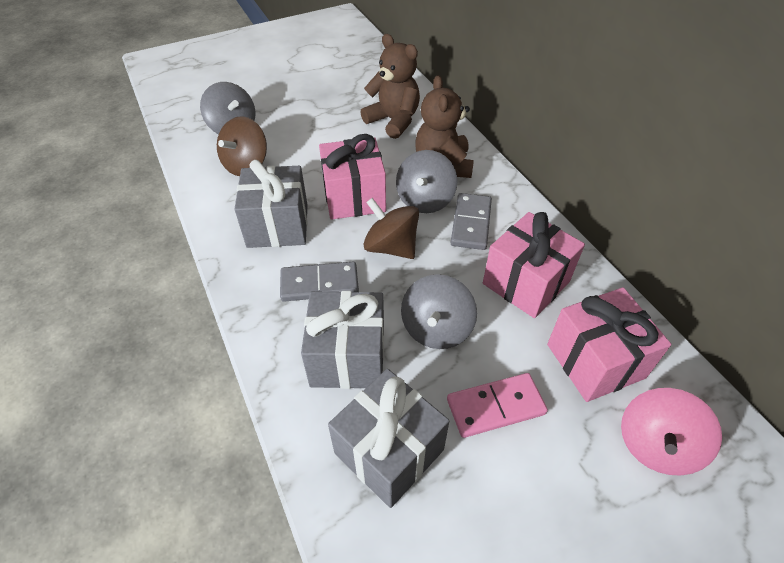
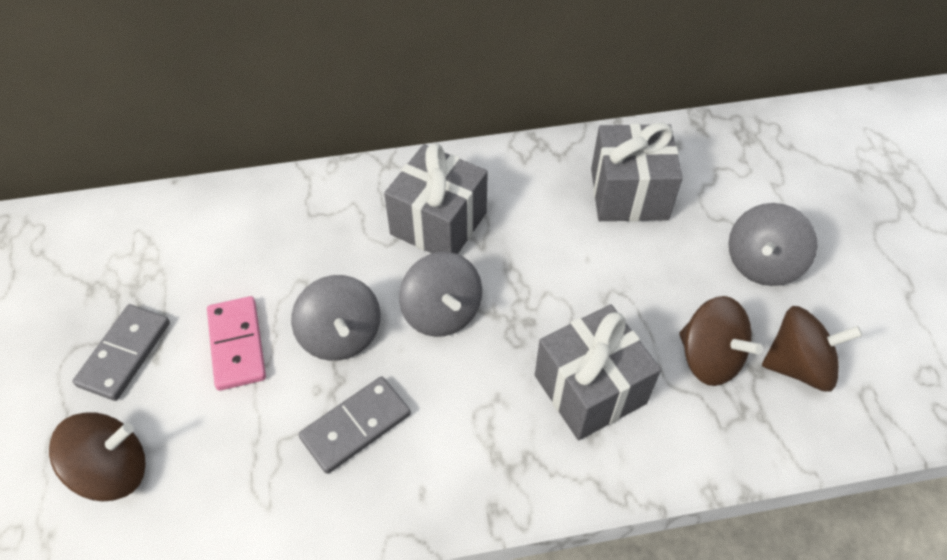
brown spinning top: [217,116,267,176] [363,198,419,259] = 2 -> [49,413,146,502] [679,296,763,386] [762,306,863,392] = 3
brown teddy bear: [360,34,420,139] [415,75,474,178] = 2 -> none = 0
pink gift: [319,134,386,220] [483,212,585,318] [547,287,671,402] = 3 -> none = 0
pink spinning top: [621,388,722,476] = 1 -> none = 0

